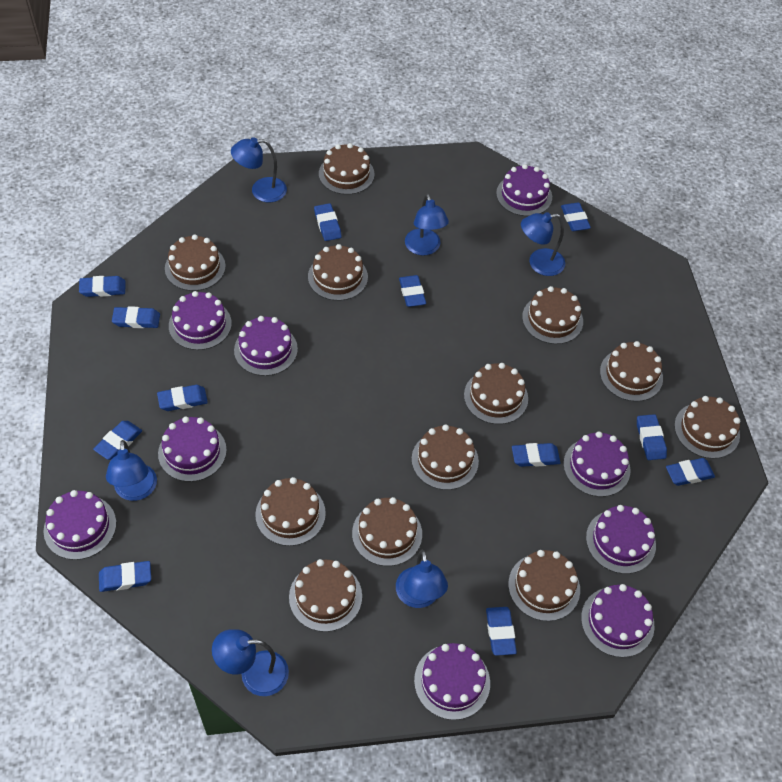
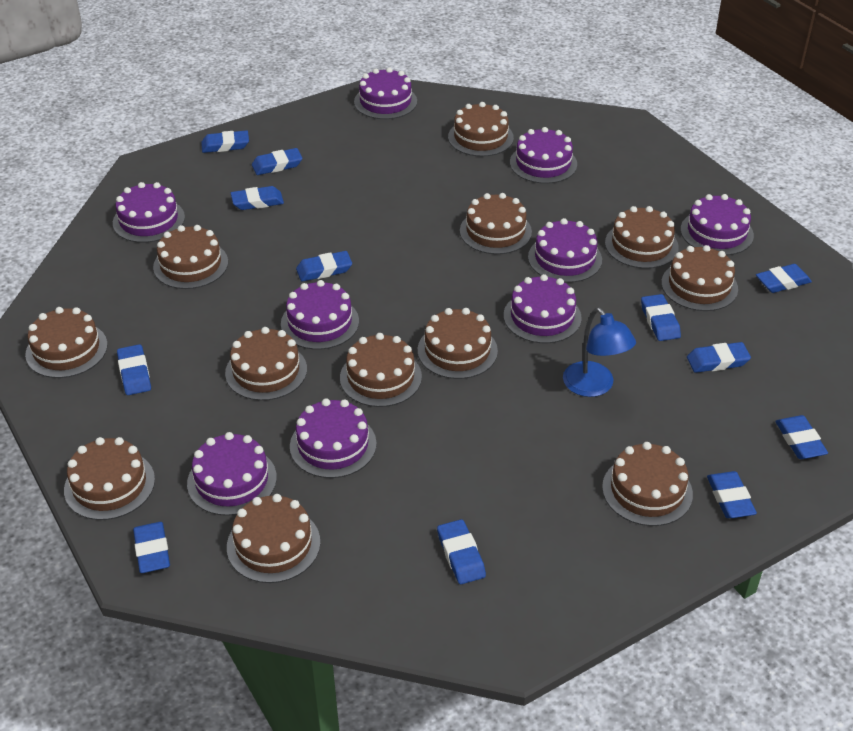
blue lamp: [106,440,157,501] [212,629,289,696] [231,137,287,202] [396,550,448,608] [405,194,449,255] [521,212,565,276] = 6 -> [563,307,636,397] = 1

